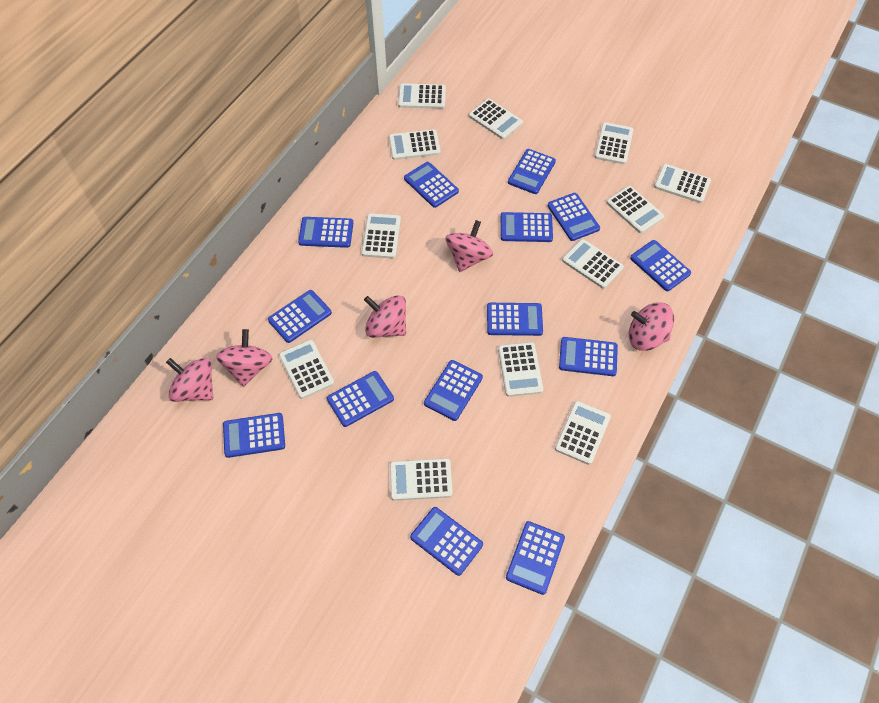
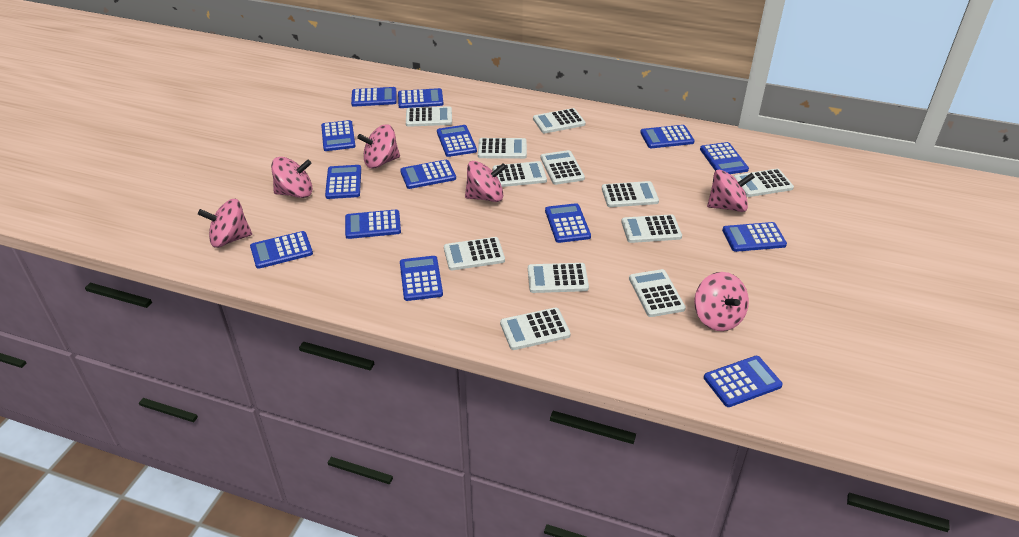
pink spinning top: [166,358,213,402] [216,329,273,387] [364,295,406,338] [445,220,493,272] [629,302,674,351] = 5 -> [198,199,252,248] [271,157,312,198] [357,125,400,168] [465,161,507,202] [694,272,749,331] [707,170,755,212] = 6

